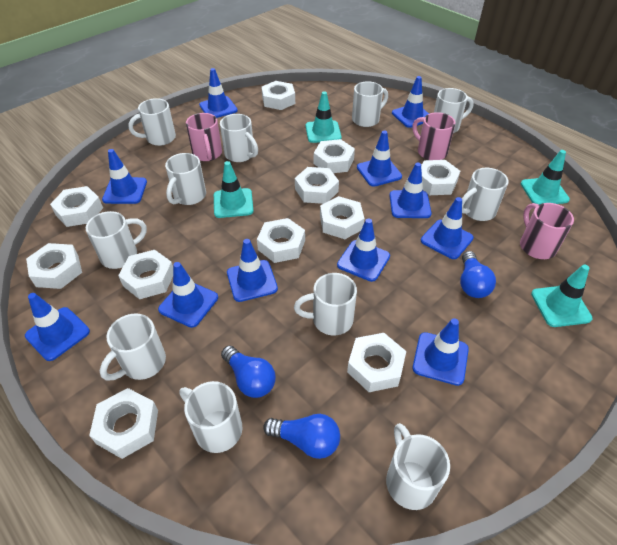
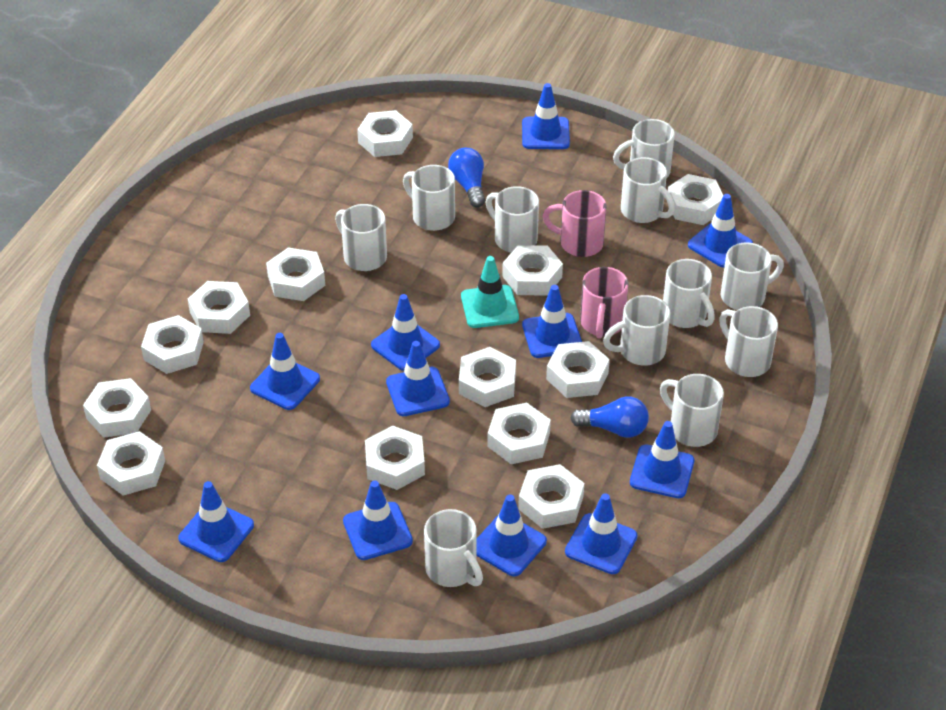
blue light bulb: [221,346,276,398] [263,414,340,459] [460,251,496,298] = 3 -> [448,148,485,207] [570,396,649,438] = 2
pink mug: [186,113,222,161] [412,112,455,160] [520,203,574,259] = 3 -> [543,190,607,257] [580,267,628,339] = 2
turquoise traffic cone: [214,161,254,218] [305,91,342,143] [520,150,570,204] [531,264,593,327] = 4 -> [461,256,519,328] = 1
white nut: [26,243,82,289] [50,186,103,227] [89,388,158,459] [118,250,173,299] [257,218,305,263] [261,81,295,110] [295,167,339,204] [314,139,355,173] [320,196,365,239] [347,333,406,392] [421,160,460,195] = 11 -> [83,378,151,438] [97,431,165,496] [141,315,204,374] [188,281,250,334] [266,247,325,301] [357,110,413,157] [365,425,425,490] [459,347,516,407] [487,403,551,464] [502,245,563,296] [518,464,584,529] [546,341,610,398] [668,174,723,225] = 13

